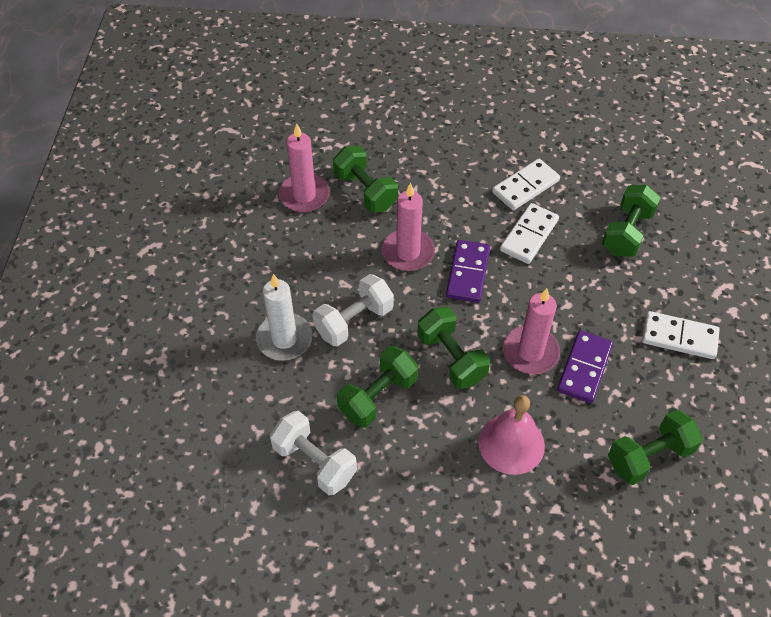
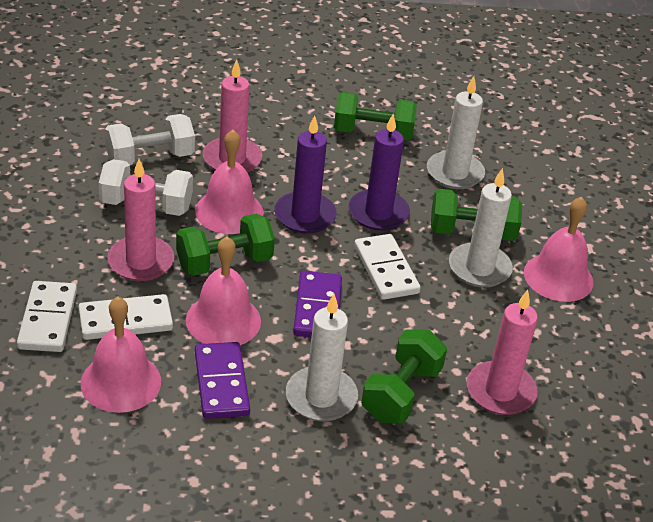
green dumbbell: [333,146,398,213] [337,346,418,428] [417,307,490,389] [602,185,661,257] [608,409,703,485] = 5 -> [176,214,275,276] [334,92,417,140] [361,329,447,423] [431,189,522,241] = 4
pink bell: [478,395,545,475] = 1 -> [81,297,161,413] [186,237,261,345] [195,130,263,234] [524,197,593,302] = 4
purple candle: none = 0 -> [274,115,337,234] [349,114,410,231] = 2
white candle: [256,274,313,361] = 1 -> [286,294,358,422] [427,76,485,189] [449,168,513,288] = 3

